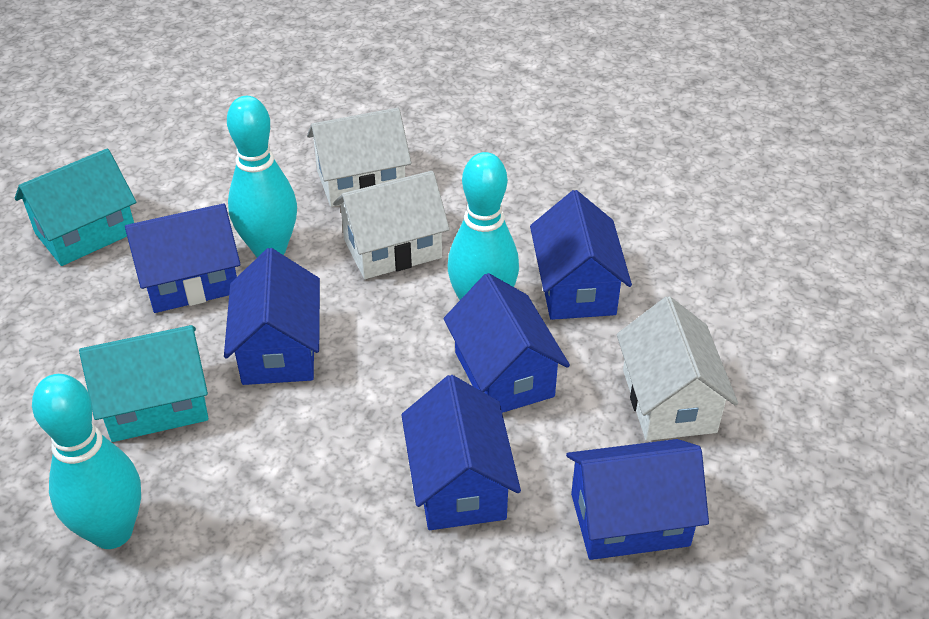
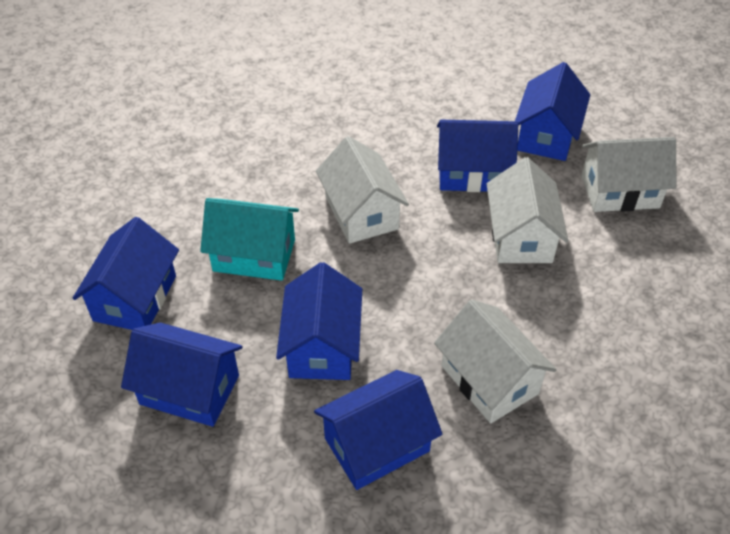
turquoise bowling pin: [32,374,141,549] [227,96,297,257] [448,152,519,300] = 3 -> none = 0
turquoise house: [15,149,136,266] [79,325,208,442] = 2 -> [200,198,299,281] = 1
white house: [307,108,412,207] [333,171,450,279] [617,296,738,441] = 3 -> [316,136,409,244] [434,300,556,424] [487,157,568,263] [581,137,677,212] = 4

